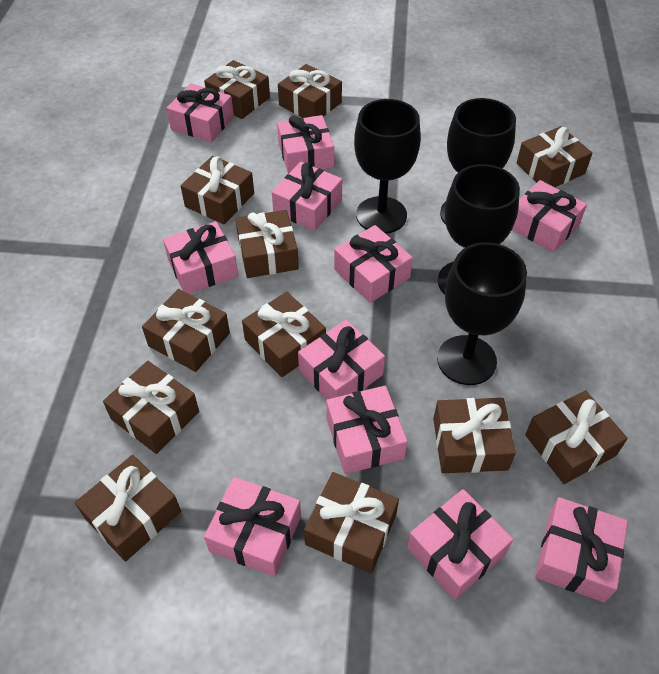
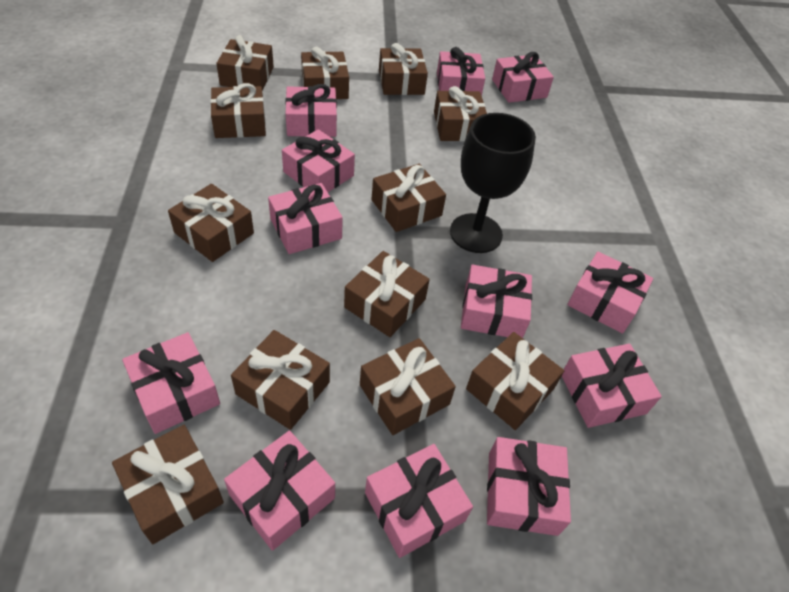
black goblet: [354,99,421,234] [437,242,527,385] [438,164,520,295] [440,98,516,224] = 4 -> [450,113,536,253] = 1
pink gift: [163,221,238,294] [166,83,234,142] [204,477,301,577] [272,162,342,231] [277,115,334,174] [298,320,385,399] [326,386,408,474] [334,225,413,303] [407,489,513,600] [512,180,587,252] [535,497,628,602] = 11 -> [122,332,220,434] [224,431,335,551] [268,183,343,254] [282,129,355,192] [285,84,337,137] [365,444,473,558] [437,47,485,96] [461,264,532,338] [487,437,571,536] [492,52,554,103] [562,344,662,428] [567,252,653,334] = 12

